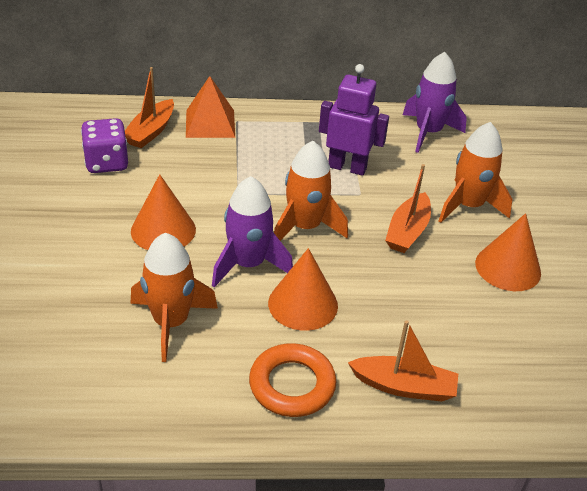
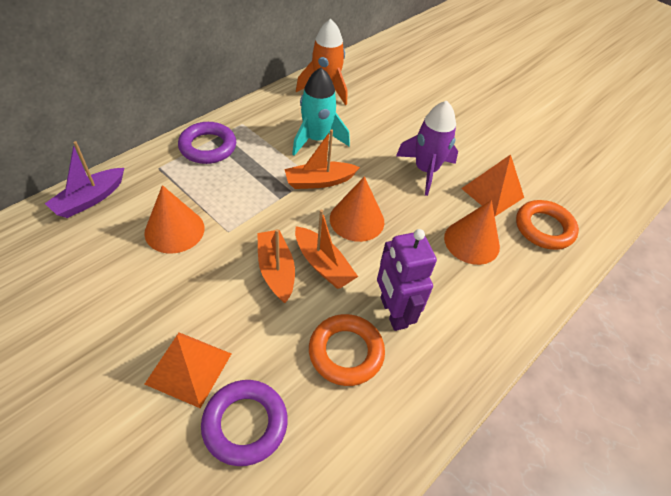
orange pyramid: [186,76,235,138] = 1 -> [145,332,231,408] [461,154,524,216] = 2
orange ring: [249,343,336,417] = 1 -> [309,314,385,386] [516,200,579,250] = 2
orange rocket: [130,233,218,362] [274,141,348,241] [439,122,512,223] = 3 -> [296,19,347,105] = 1
purple boat: none = 0 -> [45,141,124,218] = 1
purple dice: [81,118,128,173] = 1 -> none = 0
purple ring: none = 0 -> [178,122,236,164] [201,380,288,466] = 2
purple rocket: [212,176,293,287] [403,52,467,153] = 2 -> [396,100,458,196] = 1
turquoise rocket: none = 0 -> [292,67,350,156] = 1

